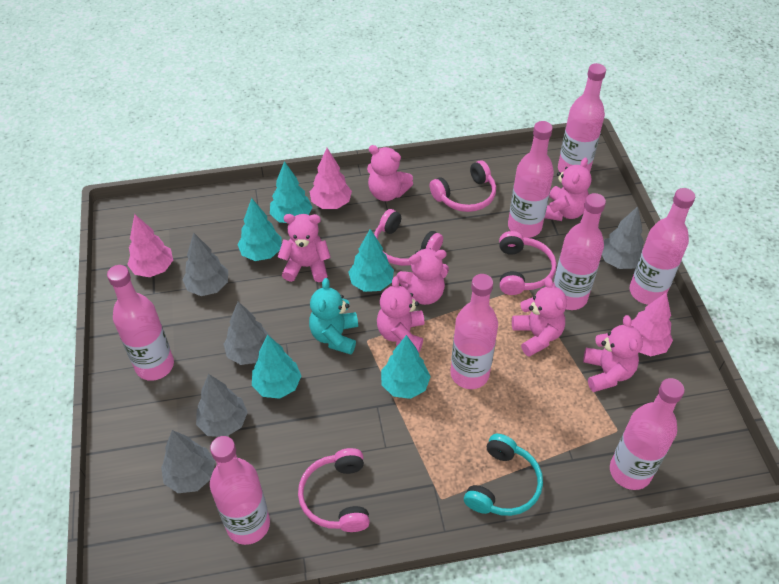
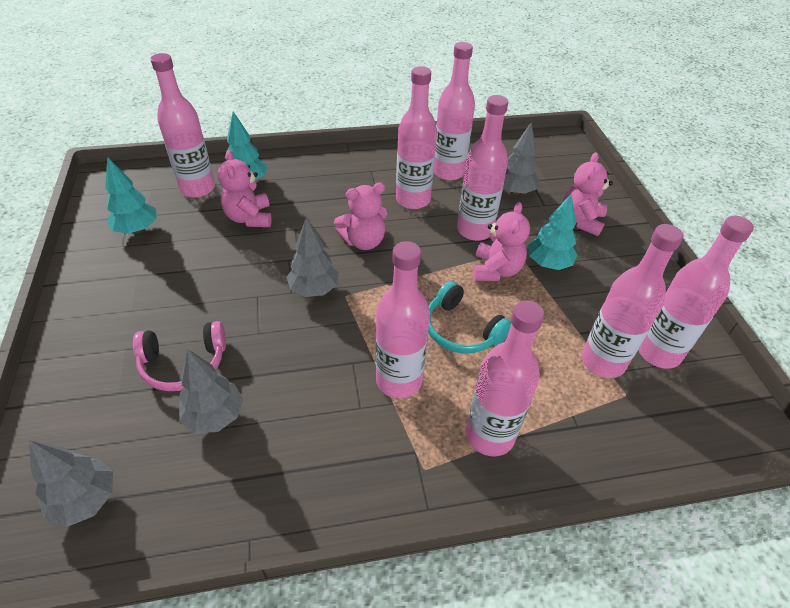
grey tree: [161,430,215,493] [182,233,228,296] [196,374,248,437] [224,301,272,365] [602,206,644,269] = 5 -> [29,440,113,527] [179,349,243,433] [287,218,339,297] [503,123,540,195] = 4
pink headphones: [298,448,370,532] [374,209,443,266] [430,160,496,212] [499,231,556,295] = 4 -> [133,321,226,391] = 1
pink teddy bear: [278,214,331,282] [367,145,413,201] [377,276,424,353] [397,248,449,305] [512,277,567,357] [544,157,591,221] [583,315,643,392] = 7 -> [218,150,272,227] [334,183,388,250] [473,202,530,281] [563,152,613,236] = 4
pink tree: [127,214,173,277] [310,148,352,209] [631,292,673,356] = 3 -> none = 0
turquoise teddy bear: [309,278,358,355] = 1 -> none = 0
turquoise tree: [237,198,282,261] [252,335,301,399] [270,161,312,223] [349,229,394,292] [381,335,431,399] = 5 -> [105,157,157,234] [225,111,267,180] [528,194,577,270] = 3

